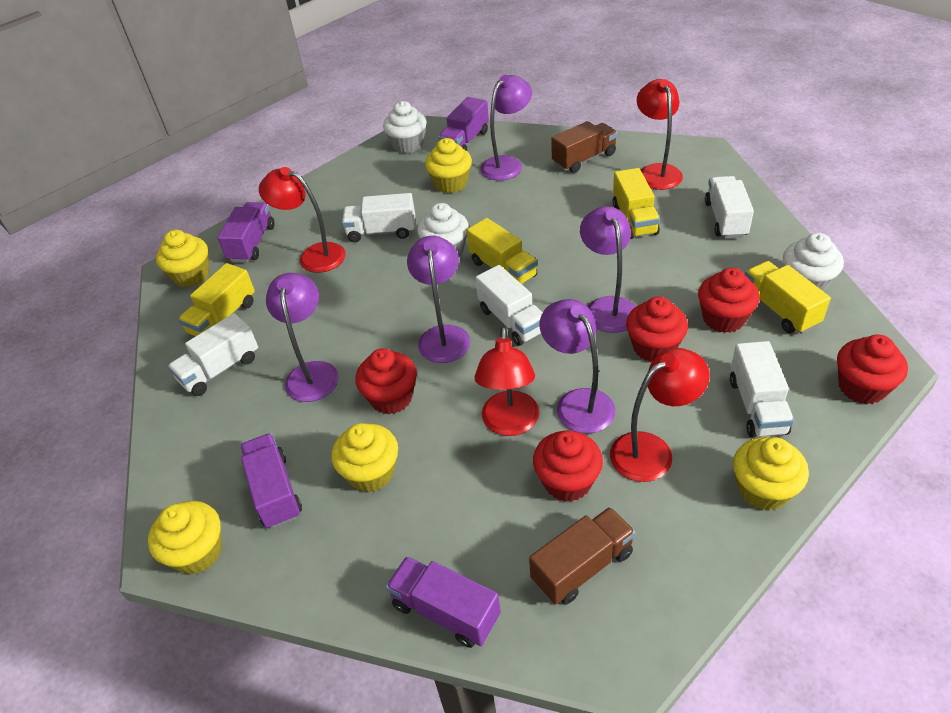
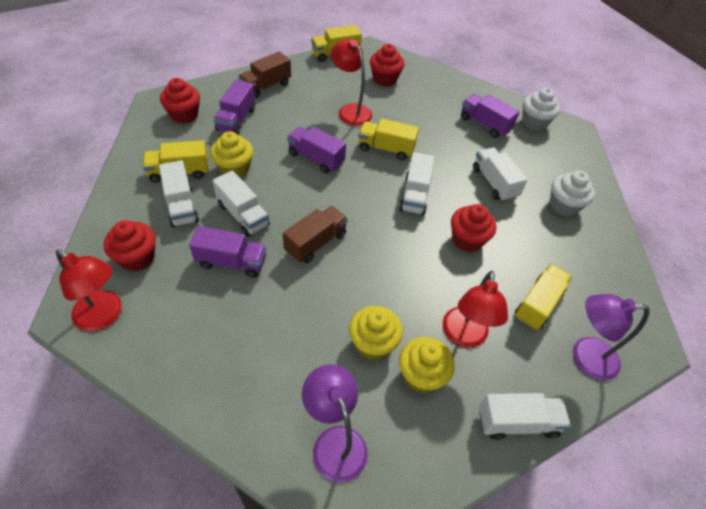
purple lamp: [266,273,339,402] [407,236,470,363] [481,75,532,181] [540,299,615,434] [580,206,636,333] = 5 -> [302,364,368,482] [573,294,650,380] = 2
red cupcake: [355,348,417,414] [533,431,603,502] [626,297,688,362] [698,268,759,333] [837,334,908,404] = 5 -> [104,220,156,272] [160,78,200,124] [370,44,404,86] [451,204,496,252] = 4
red lamp: [259,167,346,273] [474,327,539,436] [610,348,710,482] [637,79,683,190] = 4 -> [55,250,122,331] [331,39,372,126] [443,271,508,348] = 3
white cupcake: [383,101,427,154] [417,203,469,257] [783,233,844,292] = 3 -> [522,88,560,131] [550,171,595,217] = 2
yellow cupcake: [148,501,222,575] [156,230,209,287] [331,423,398,492] [425,138,472,193] [733,437,809,511] = 5 -> [210,131,253,177] [349,306,403,360] [399,337,455,393] = 3

